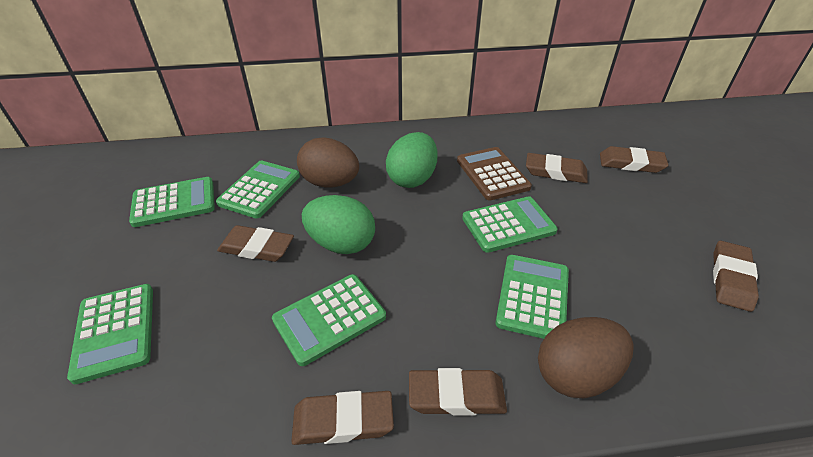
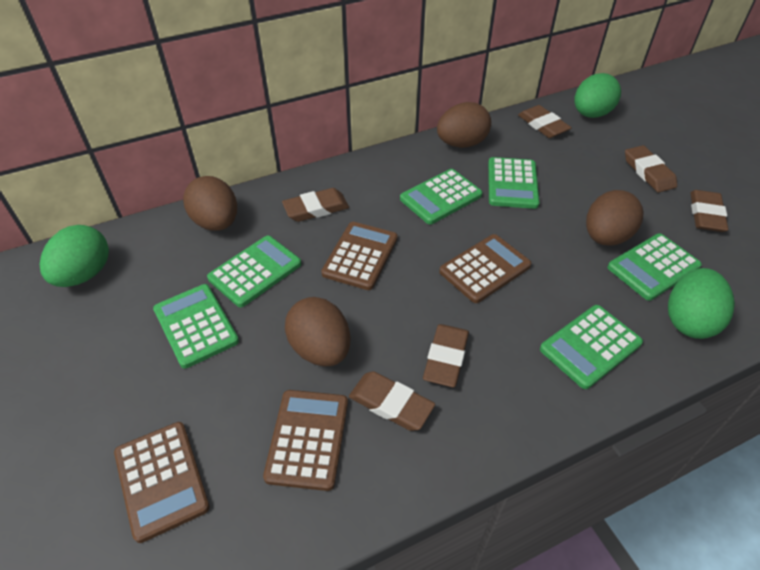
brown calculator: [457,147,532,200] = 1 -> [114,422,210,543] [263,390,348,491] [321,222,398,290] [439,234,531,303] = 4
brown egg: [297,137,359,188] [538,317,634,398] = 2 -> [183,176,237,231] [285,297,350,366] [437,102,491,148] [586,190,644,246] = 4
green egg: [302,195,375,254] [386,132,438,188] = 2 -> [40,225,109,287] [574,73,621,118] [668,268,735,339] = 3

